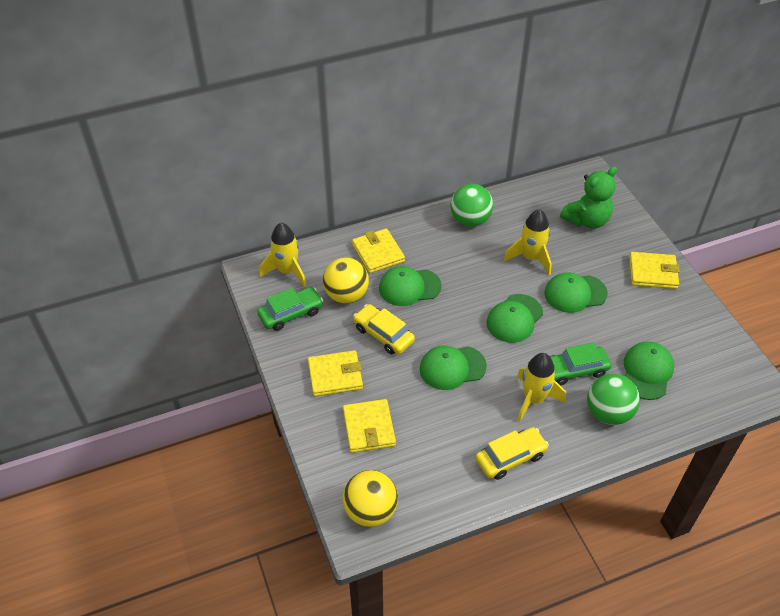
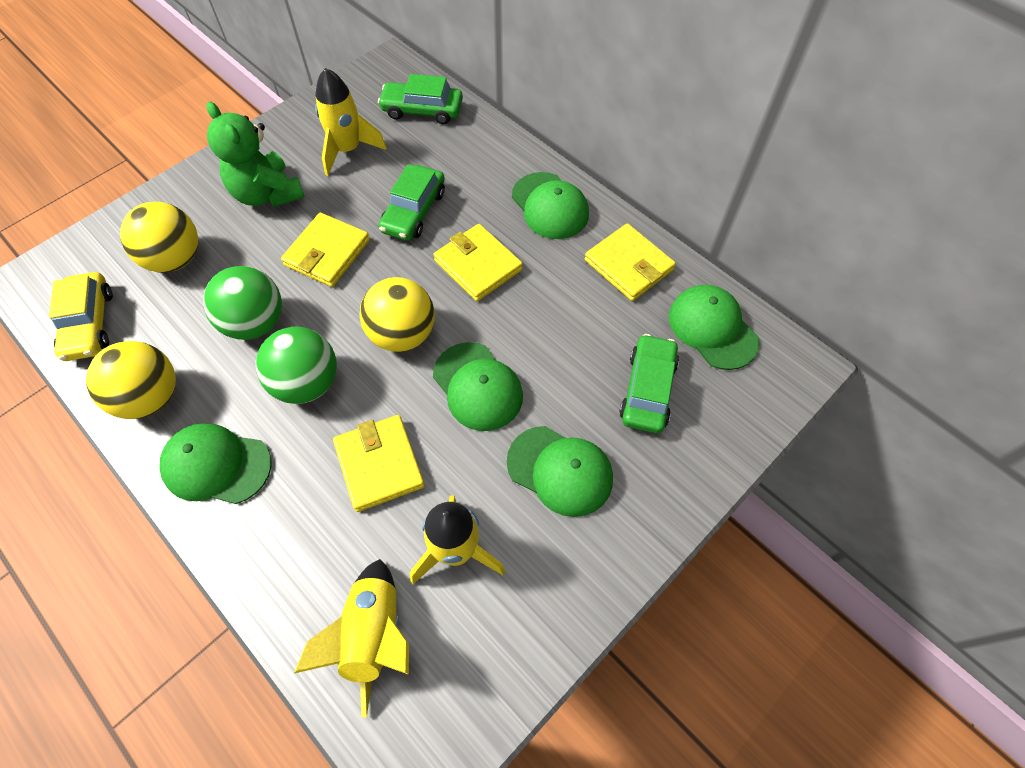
green car: [257,287,323,331] [550,342,611,385] = 2 -> [378,74,463,124] [379,164,445,241] [619,334,679,433] = 3
yellow ball: [323,258,369,304] [343,470,398,527] = 2 -> [86,341,176,419] [120,202,198,273] [359,277,435,352] = 3
yellow car: [353,304,415,354] [475,427,549,480] = 2 -> [49,272,113,361] = 1

